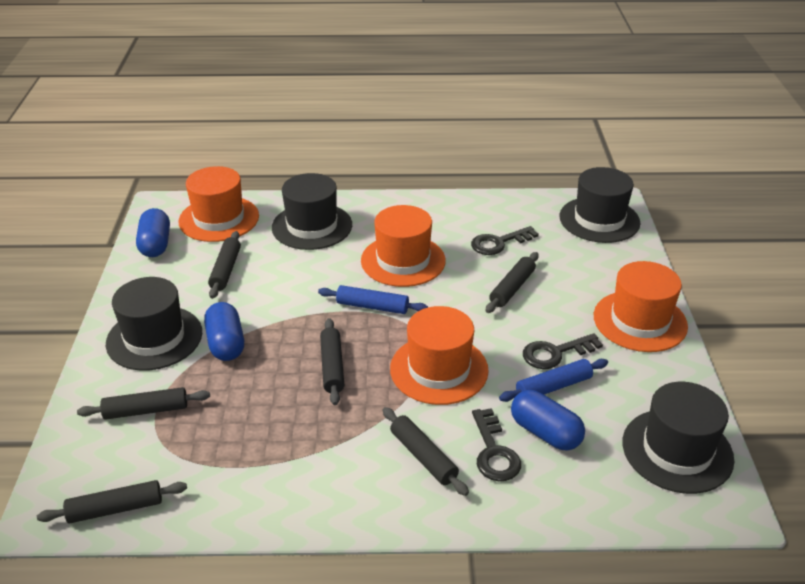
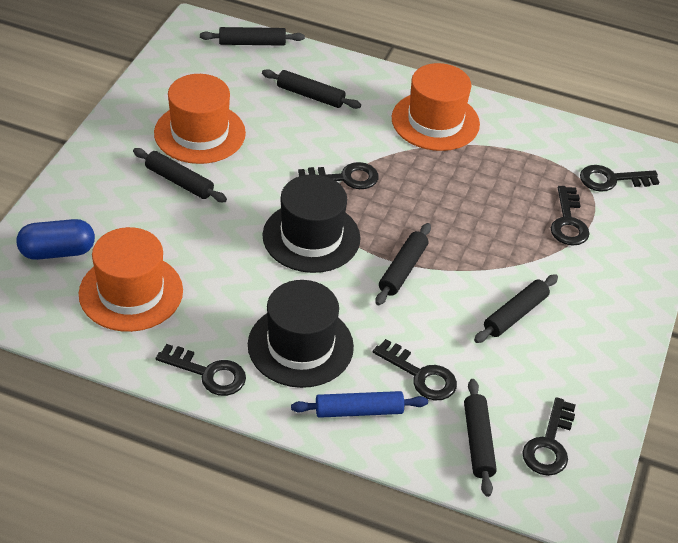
black hat: [106,277,202,371] [272,173,352,250] [560,167,640,243] [623,382,734,494] = 4 -> [248,280,354,388] [262,174,361,273] = 2
black key: [471,226,539,255] [472,408,521,481] [523,333,603,369] = 3 -> [156,344,246,396] [298,162,379,189] [373,339,457,401] [522,397,575,476] [551,186,589,246] [580,165,659,192] = 6
blue capsule: [136,208,170,257] [204,302,244,361] [511,390,585,451] = 3 -> [16,219,95,260] = 1
blue rolling pin: [318,285,428,314] [499,359,608,402] = 2 -> [291,391,428,418] = 1
orange hat: [179,166,259,242] [361,205,446,287] [390,306,489,405] [594,261,688,352] = 4 -> [79,227,183,332] [154,74,246,164] [392,63,480,151] = 3

